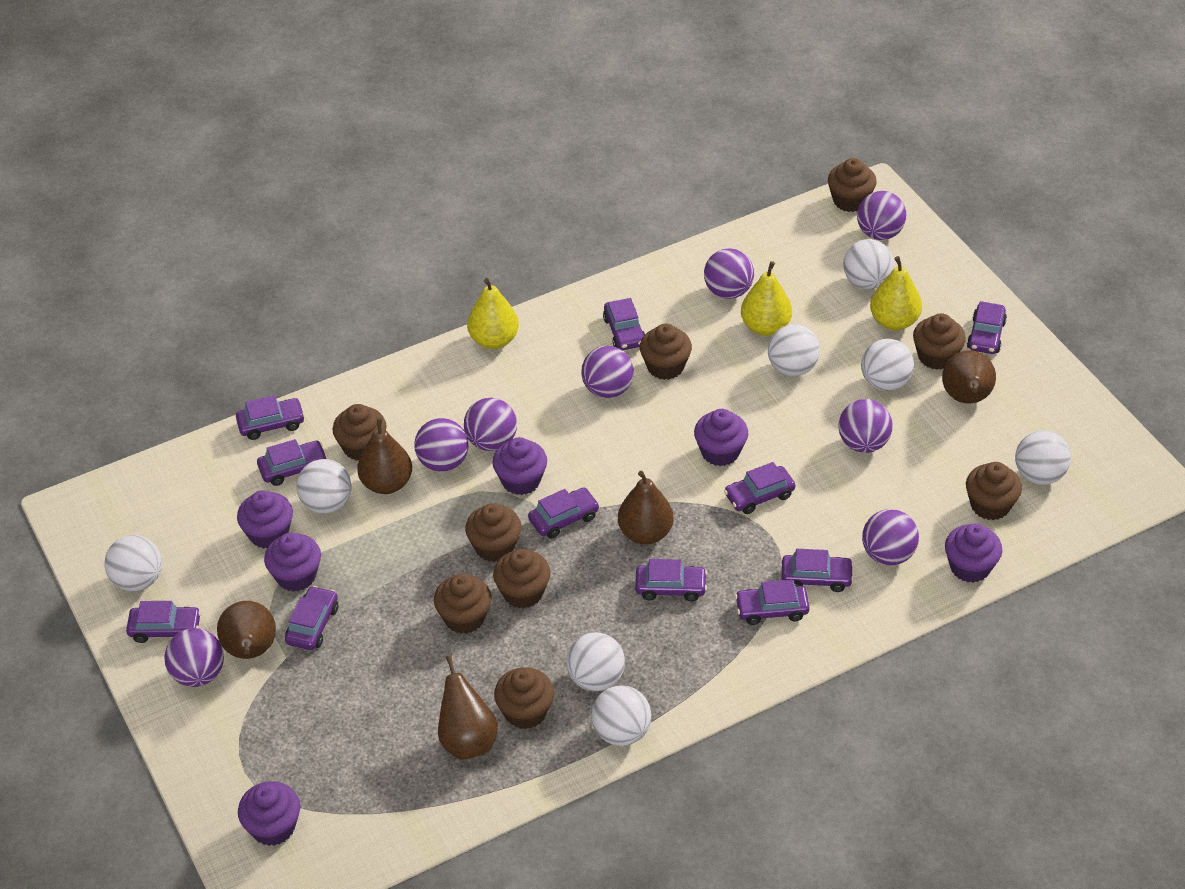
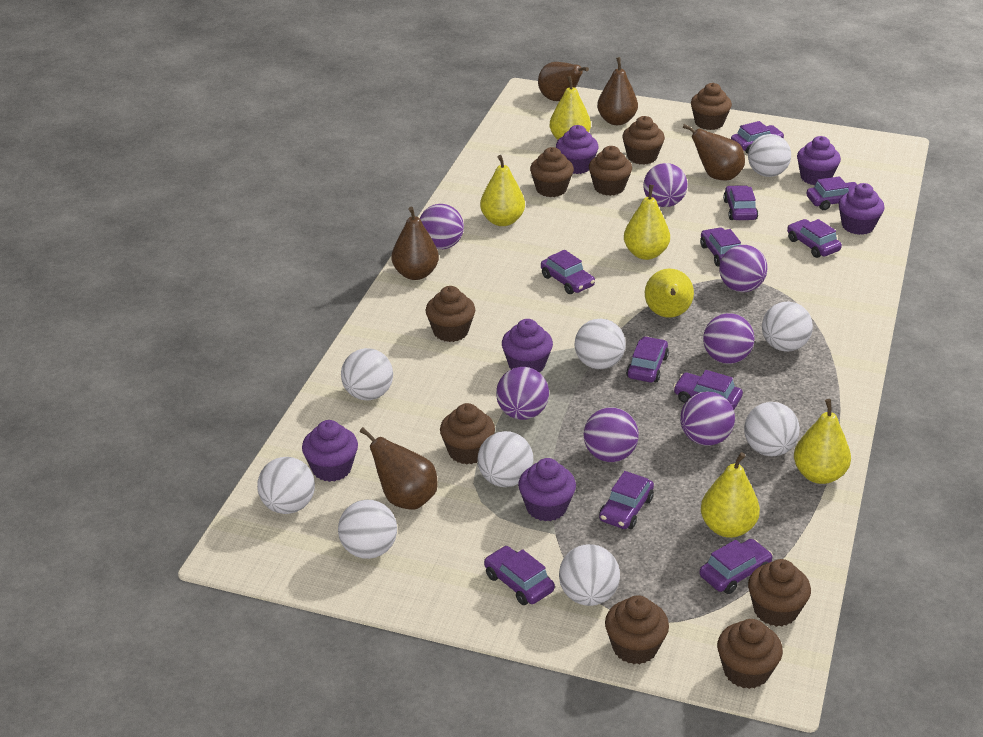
purple ball: [164,628,224,687] [414,418,468,472] [464,398,517,451] [581,346,634,398] [704,248,754,299] [838,399,893,453] [857,191,906,240] [862,509,919,565] = 8 -> [420,204,464,249] [496,367,549,420] [584,407,639,462] [643,163,688,207] [680,391,735,446] [703,313,754,364] [719,245,767,292] = 7
white ball: [104,535,162,591] [296,459,352,513] [566,632,625,691] [591,685,651,746] [768,324,820,376] [843,239,894,289] [861,339,914,391] [1015,430,1071,485] = 8 -> [257,457,315,514] [338,500,397,559] [341,348,393,400] [478,431,533,487] [559,544,620,606] [575,319,626,369] [744,402,800,456] [748,134,791,177] [762,302,813,352] = 9
yellow pear: [467,278,519,349] [741,261,792,336] [870,256,922,330] = 3 -> [480,155,525,226] [550,76,591,140] [624,185,670,260] [645,269,694,318] [701,452,760,538] [794,399,851,484] = 6

